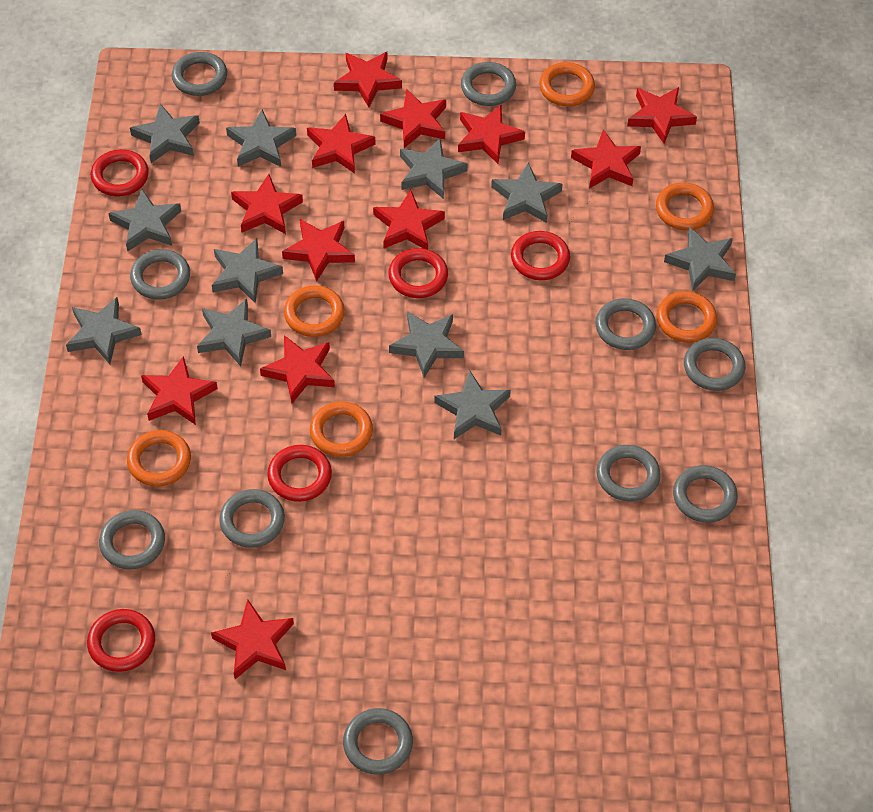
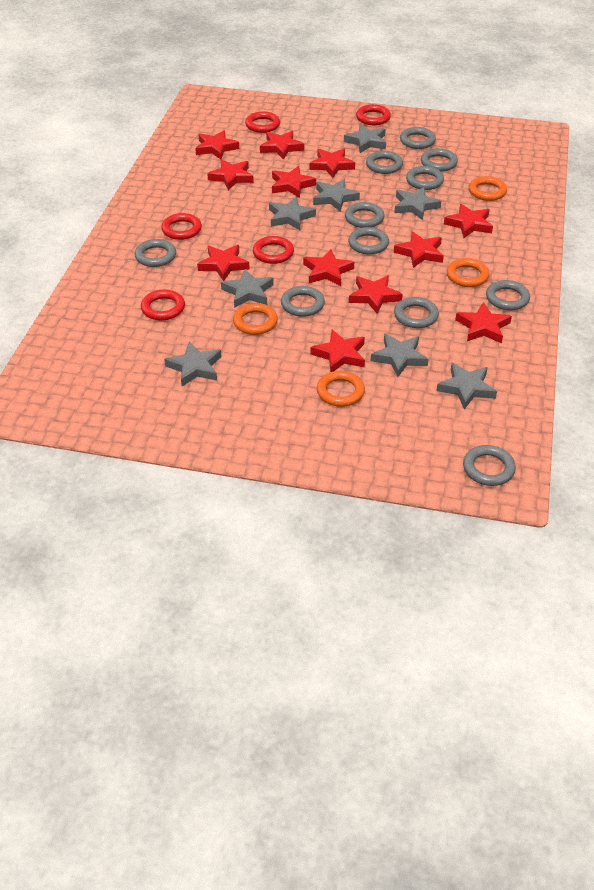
grey ring: [99,510,165,570] [130,249,190,300] [172,52,227,96] [219,489,285,548] [343,708,413,775] [461,62,516,106] [595,298,656,350] [596,445,661,502] [673,465,738,523] [684,338,745,391] = 10 -> [135,239,176,267] [281,286,325,317] [345,202,385,228] [348,227,389,255] [366,151,403,174] [394,297,439,328] [400,127,436,149] [406,166,444,190] [421,148,458,172] [463,445,516,486] [486,280,530,310] = 11
grey star: [66,297,142,364] [108,189,181,252] [130,104,200,163] [197,299,271,366] [212,238,283,303] [226,110,296,167] [389,311,464,378] [400,138,468,199] [434,370,511,439] [491,163,563,223] [664,227,736,292] = 11 -> [164,342,222,386] [221,269,274,308] [269,197,316,230] [313,179,360,211] [344,124,386,153] [371,333,429,377] [394,187,441,220] [437,363,497,410] = 8
orange ring: [127,430,191,487] [284,285,345,337] [310,401,373,457] [539,62,595,107] [656,182,714,230] [657,291,717,343] = 6 -> [233,303,278,335] [317,371,365,407] [447,258,489,287] [469,176,507,201] = 4

